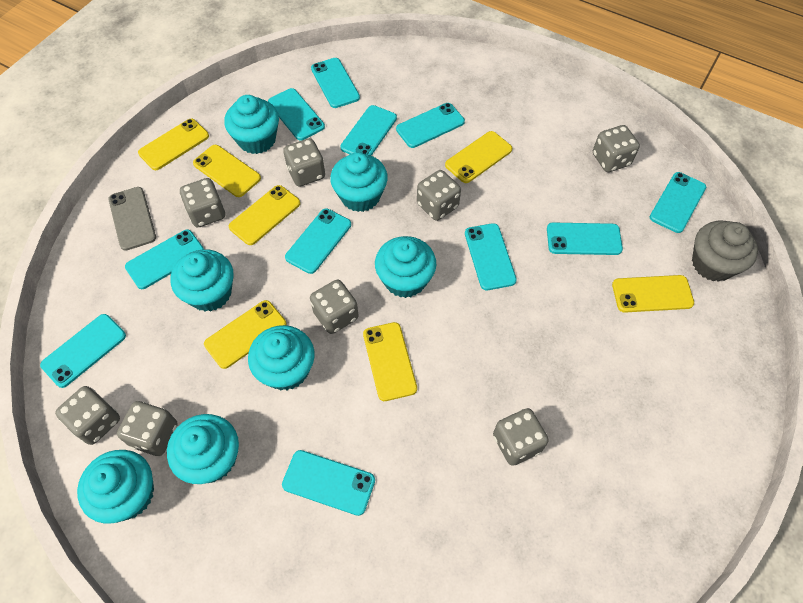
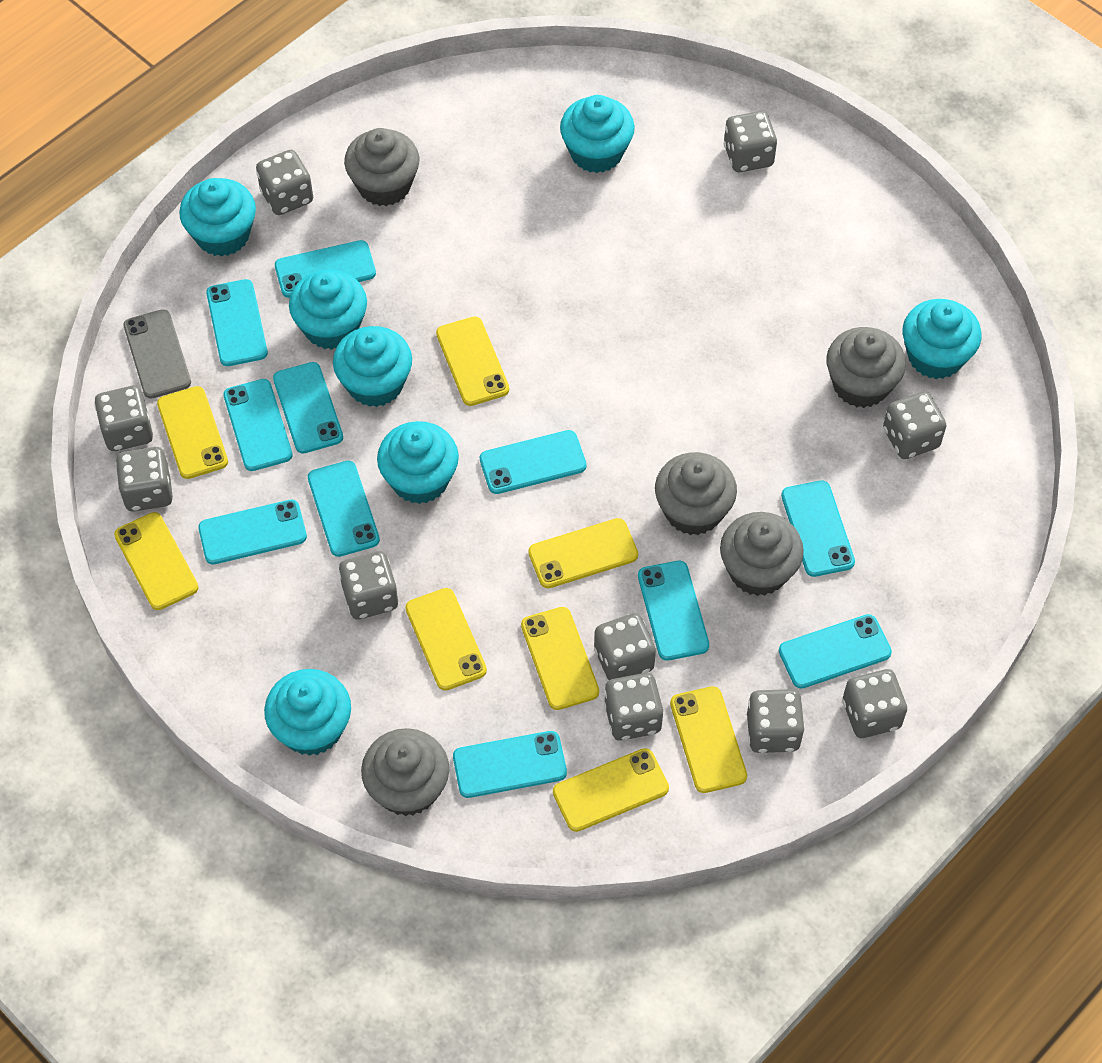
grey cupcake: [692,221,758,282] = 1 -> [344,128,420,206] [361,728,449,816] [655,452,737,535] [720,512,804,596] [826,327,906,408] = 5
grey dice: [55,386,120,445] [117,401,178,456] [180,178,225,228] [283,138,325,187] [310,279,359,334] [417,170,461,221] [493,408,549,466] [593,125,640,172] = 8 -> [94,386,153,451] [116,447,173,512] [256,150,313,215] [339,551,399,620] [594,613,656,680] [604,673,663,741] [724,111,777,172] [747,689,805,753] [843,669,907,738] [883,392,947,459] = 10
yellow phone: [138,119,209,170] [193,145,261,197] [204,300,286,369] [229,185,300,245] [363,322,417,401] [445,131,512,183] [612,275,694,313] = 7 -> [114,512,199,610] [157,386,228,479] [405,588,487,691] [436,316,509,406] [521,607,599,710] [528,518,638,588] [553,748,669,832] [670,686,747,793] = 8

